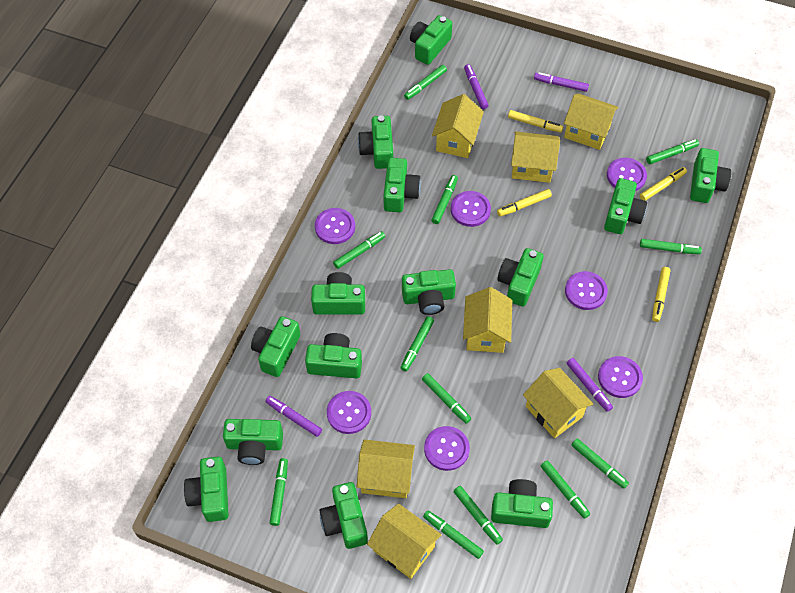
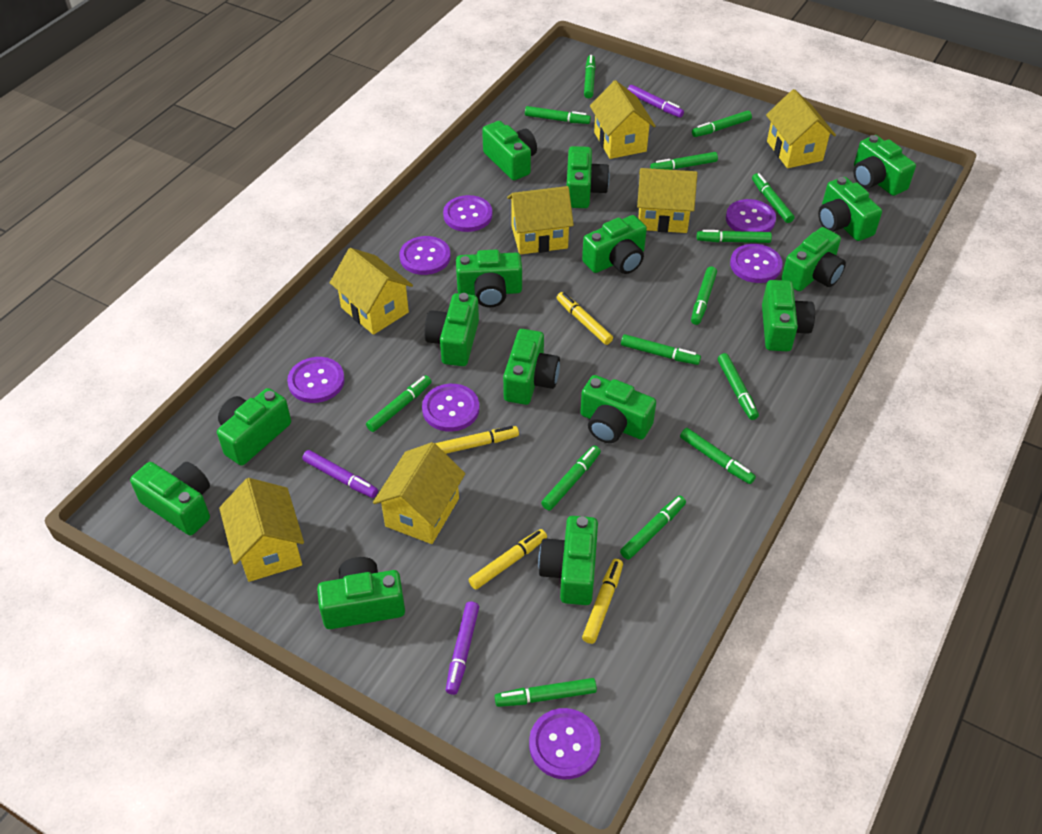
green camera: [184,457,229,522] [223,419,283,465] [251,316,300,377] [305,333,362,378] [311,272,365,315] [319,482,368,549] [358,116,393,169] [384,158,421,212] [402,269,456,315] [410,15,452,65] [491,479,553,528] [497,248,544,307] [604,178,647,234] [690,148,731,203] = 14 -> [130,462,210,535] [217,388,291,466] [317,557,405,629] [424,293,479,366] [456,250,522,307] [482,121,537,180] [503,329,560,405] [538,516,598,605] [567,146,610,208] [580,375,656,443] [582,215,647,274] [762,280,815,351] [781,227,846,291] [818,177,882,241] [853,135,916,196] = 15
green marker: [270,458,288,526] [333,231,385,269] [400,316,434,372] [404,65,447,100] [422,373,471,424] [423,511,484,559] [431,175,458,224] [453,486,503,545] [541,460,590,519] [572,439,629,489] [640,239,702,254] [646,139,699,164] = 12 -> [366,375,432,432] [495,678,597,707] [525,106,591,124] [541,446,601,511] [584,55,596,98] [620,495,686,560] [621,334,701,365] [650,152,718,170] [680,428,756,484] [691,266,717,325] [692,111,752,137] [697,230,772,243] [718,353,759,420] [752,173,794,223] = 14
purple marker: [265,396,322,437] [464,64,488,109] [534,73,589,92] [567,358,613,412] = 4 -> [302,450,378,498] [446,601,479,695] [628,85,684,118] = 3

